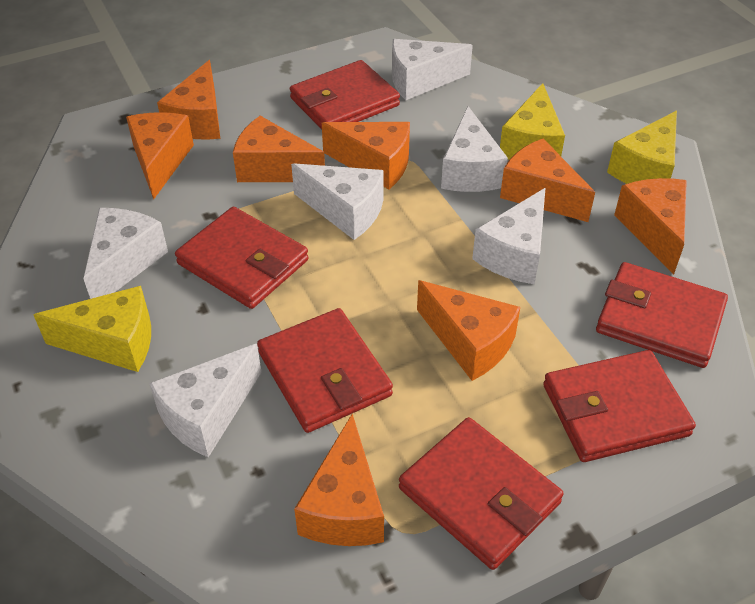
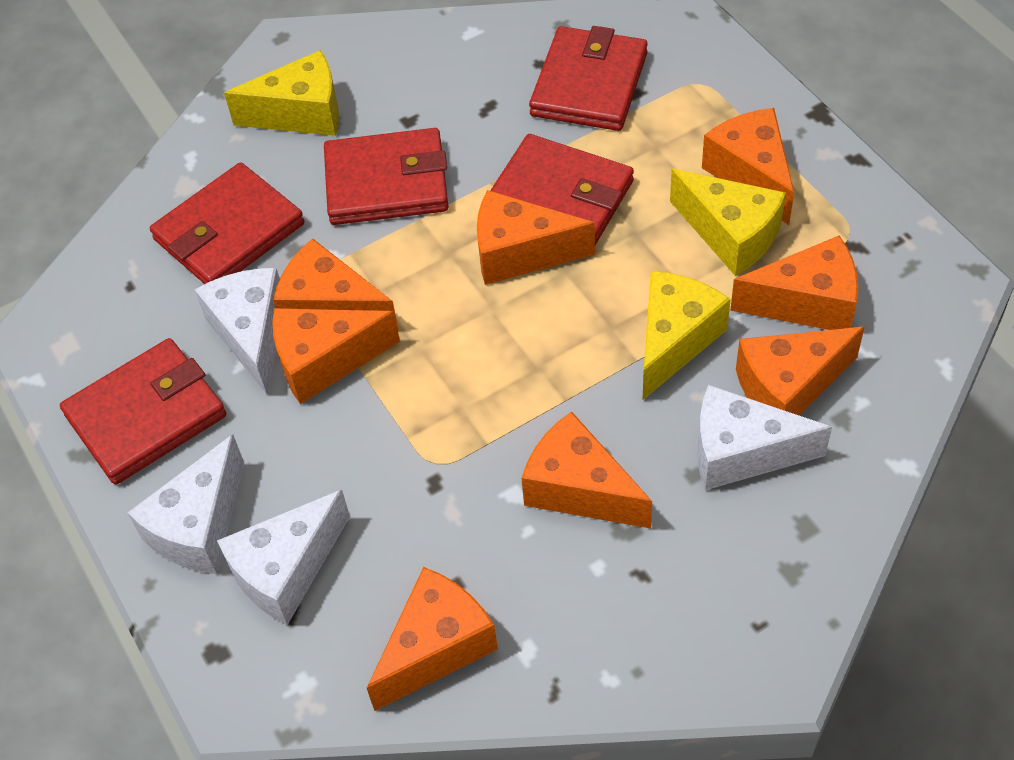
red wallet: [175,207,309,309] [257,308,393,433] [290,60,400,129] [399,417,564,570] [543,350,696,462] [596,262,728,368] = 6 -> [60,338,226,485] [150,162,304,284] [324,128,449,225] [490,134,634,245] [529,26,648,131] = 5
white cheese: [83,208,168,299] [149,344,262,457] [291,163,384,240] [392,39,473,100] [441,106,508,192] [472,188,545,284] = 6 -> [128,434,244,574] [195,268,280,394] [217,490,350,625] [698,385,832,490] = 4

